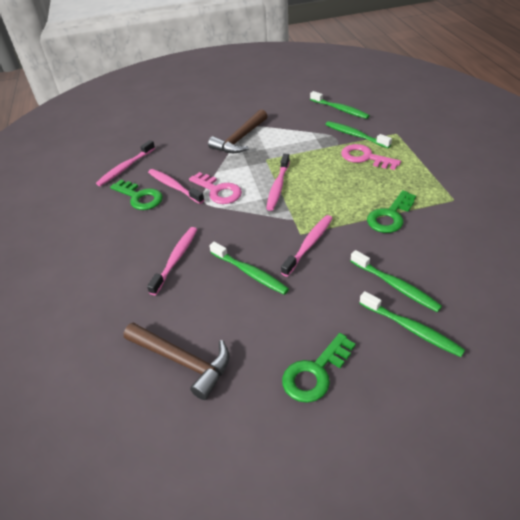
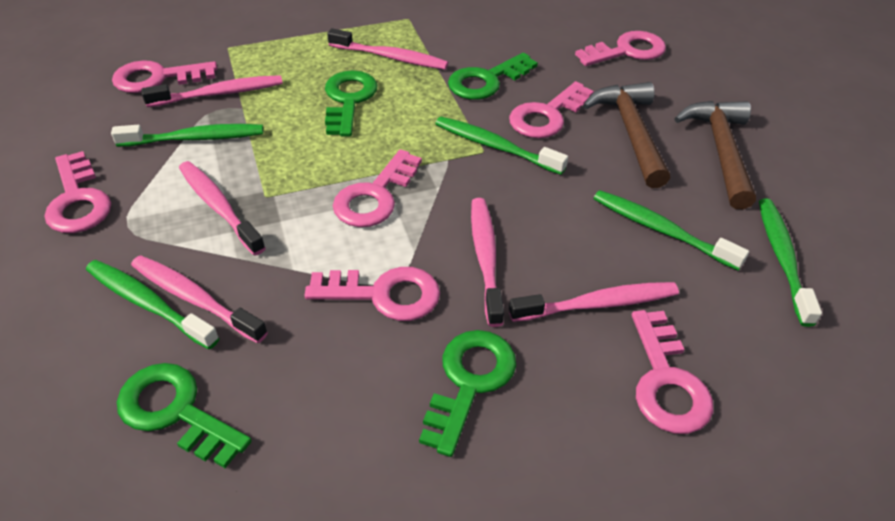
green key: [110,180,163,210] [282,333,355,403] [367,190,416,233] = 3 -> [117,363,252,468] [325,70,378,136] [419,330,516,457] [448,53,538,100] = 4
pink key: [189,172,242,204] [341,144,401,170] = 2 -> [44,151,111,233] [112,60,217,93] [304,267,440,321] [333,149,422,227] [509,81,594,138] [575,31,666,66] [632,310,714,434] = 7
pink toothbrush: [96,140,155,186] [147,227,197,295] [148,169,204,204] [266,154,290,211] [281,215,333,277] = 5 -> [131,255,268,343] [141,75,283,107] [179,161,266,256] [327,28,448,70] [471,198,504,327] [509,282,679,322] = 6

